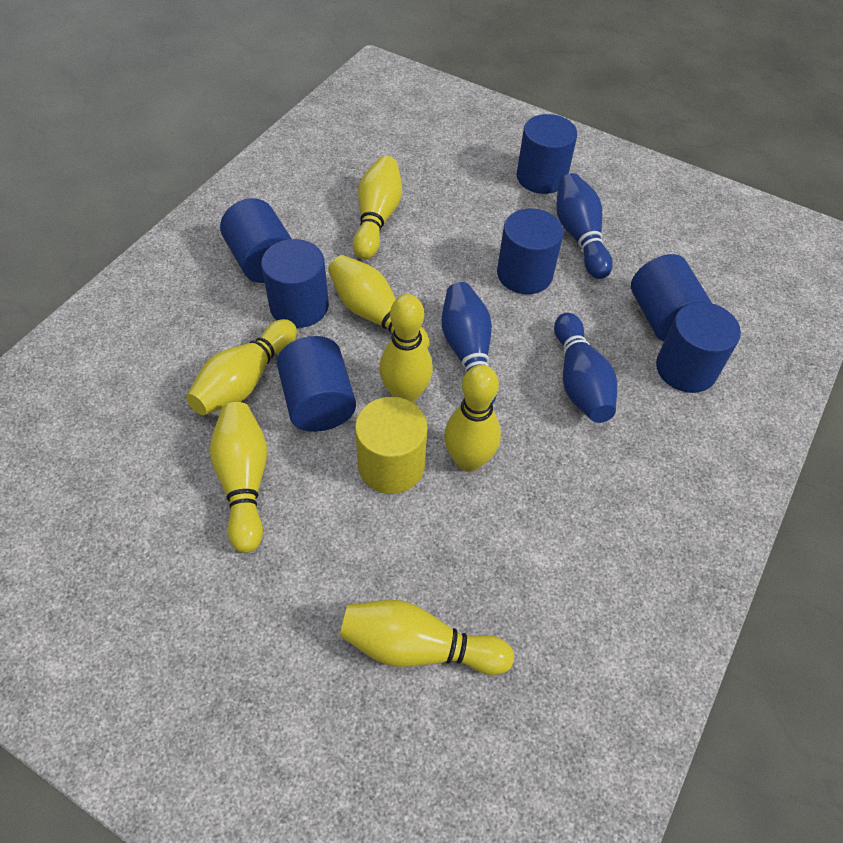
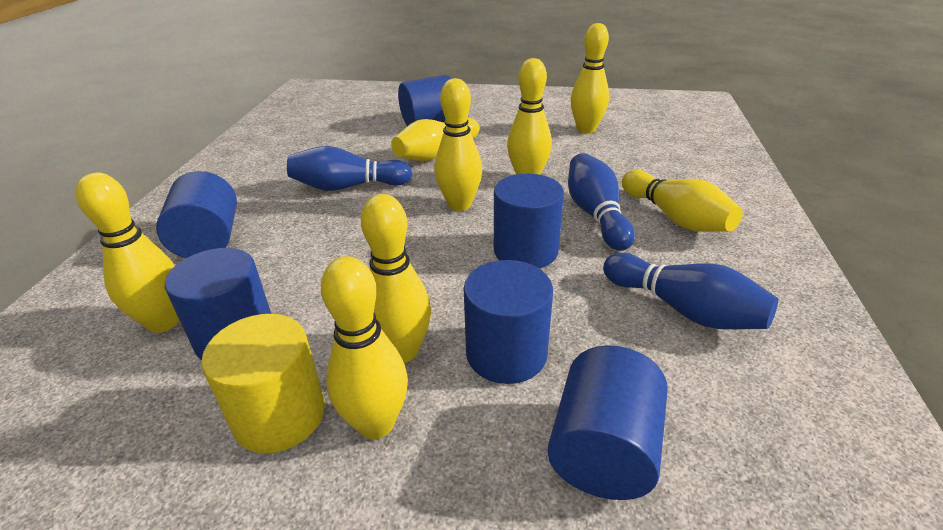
blue cylinder: [220,198,292,283] [261,239,329,328] [277,336,356,432] [497,208,563,294] [517,114,577,194] [631,254,712,341] [656,302,741,393] = 7 -> [156,171,237,258] [165,248,271,360] [398,75,452,126] [464,260,553,384] [494,174,564,268] [547,345,668,500] = 6
yellow bowling pin: [186,319,297,415] [210,402,267,553] [328,255,430,349] [340,600,514,675] [353,156,402,259] [379,294,433,403] [444,365,501,472] = 7 -> [76,172,179,333] [321,256,408,439] [361,194,431,363] [391,118,480,161] [434,78,482,211] [507,58,552,175] [571,23,609,134] [622,170,743,232] = 8

